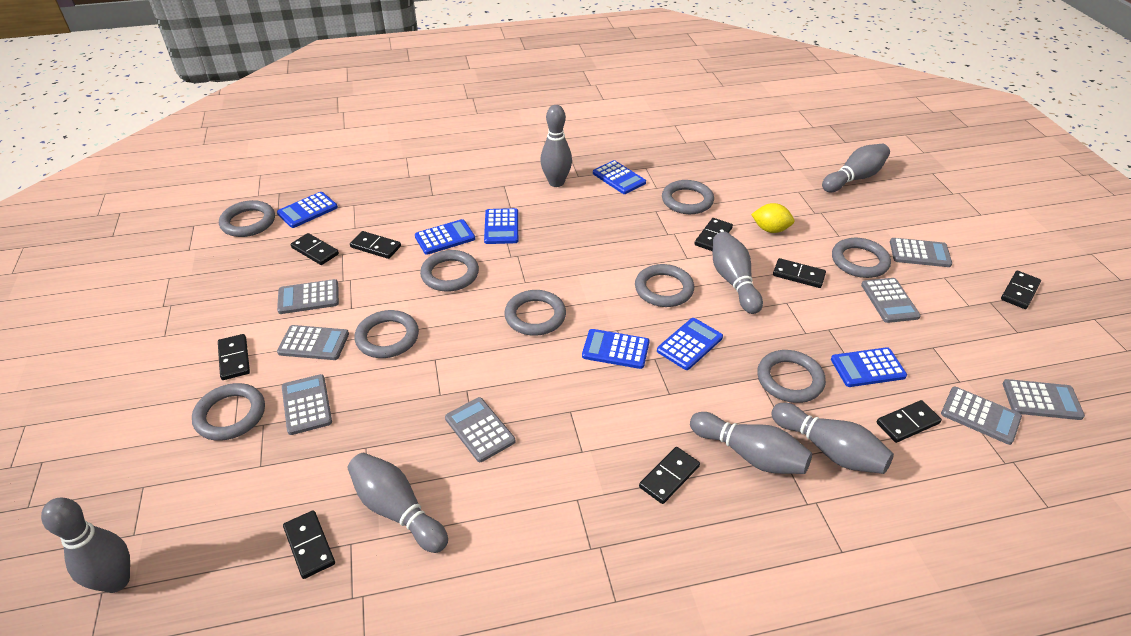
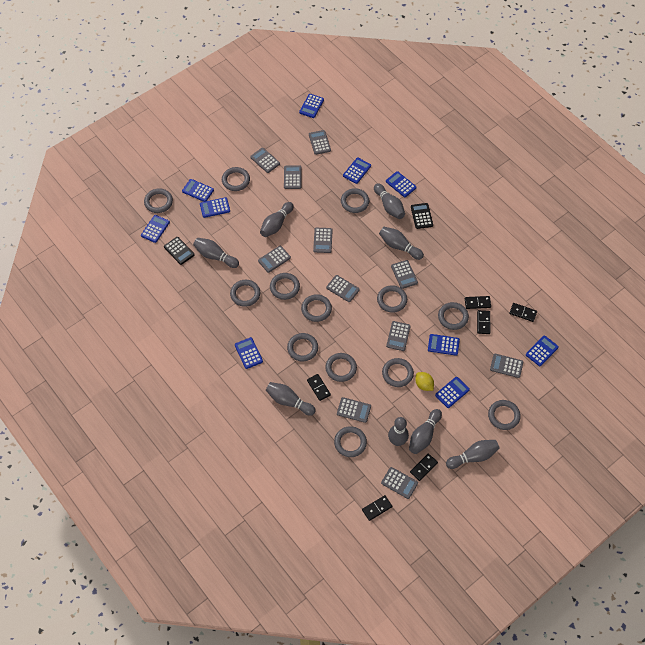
black calculator: none = 0 -> [164,237,195,265] [411,203,433,229] = 2
black domino: [218,334,250,380] [283,510,335,579] [291,233,339,265] [350,231,401,259] [639,447,700,504] [695,218,733,251] [773,258,826,288] [877,400,942,443] [1001,271,1041,309] = 9 -> [307,374,331,401] [362,495,392,521] [410,454,438,481] [465,296,491,309] [477,310,490,334] [509,303,537,322] = 6
blue calculator: [277,192,338,228] [415,219,475,255] [484,208,518,244] [582,329,649,369] [593,160,646,194] [657,318,723,370] [831,347,907,387] = 7 -> [141,215,170,243] [182,179,214,202] [200,197,230,218] [235,337,263,369] [299,94,324,118] [343,157,371,184] [386,171,416,197] [428,334,460,356] [435,377,470,408] [526,336,559,366] = 10
grey bowling pin: [41,498,130,593] [348,453,448,553] [540,105,572,187] [690,412,812,474] [713,232,763,314] [771,403,894,474] [822,144,890,192] = 7 -> [193,238,239,268] [260,202,294,237] [266,382,316,416] [374,183,405,219] [379,227,424,260] [388,417,409,446] [409,409,442,454] [446,440,500,469] = 8
grey calculator: [277,279,339,314] [277,325,349,360] [282,374,332,435] [445,397,515,462] [861,278,921,323] [890,238,952,267] [941,387,1022,445] [1003,379,1085,420] = 8 -> [250,148,280,173] [258,246,291,273] [284,166,301,189] [309,130,331,155] [313,228,333,253] [326,275,360,302] [337,397,371,423] [381,467,418,499] [386,321,411,351] [391,260,418,289] [490,354,523,378] = 11
grey ring: [192,383,265,441] [219,200,275,237] [355,310,419,358] [420,250,479,292] [504,290,566,336] [635,264,694,307] [662,180,714,214] [757,350,826,403] [832,238,891,278] = 9 -> [144,188,173,213] [222,167,250,191] [230,280,260,307] [270,273,300,300] [287,333,318,361] [301,294,332,322] [325,353,357,382] [334,426,367,457] [341,188,369,213] [377,285,407,313] [382,358,414,387] [438,302,469,330] [488,400,521,430] = 13

